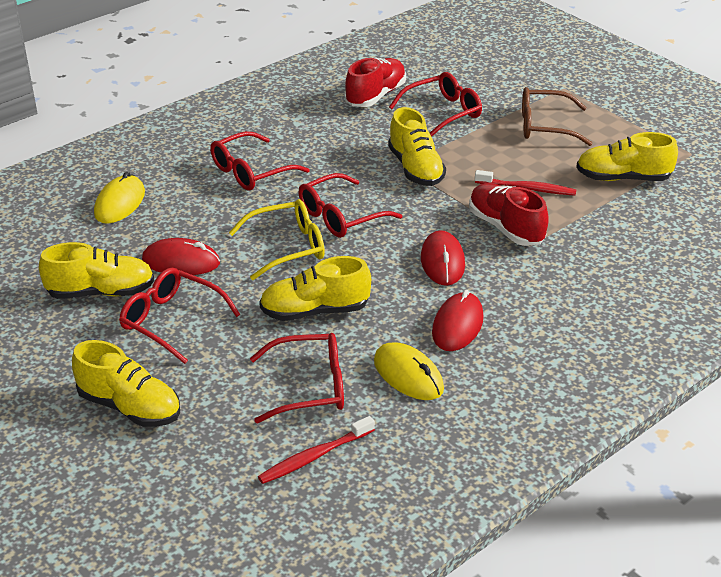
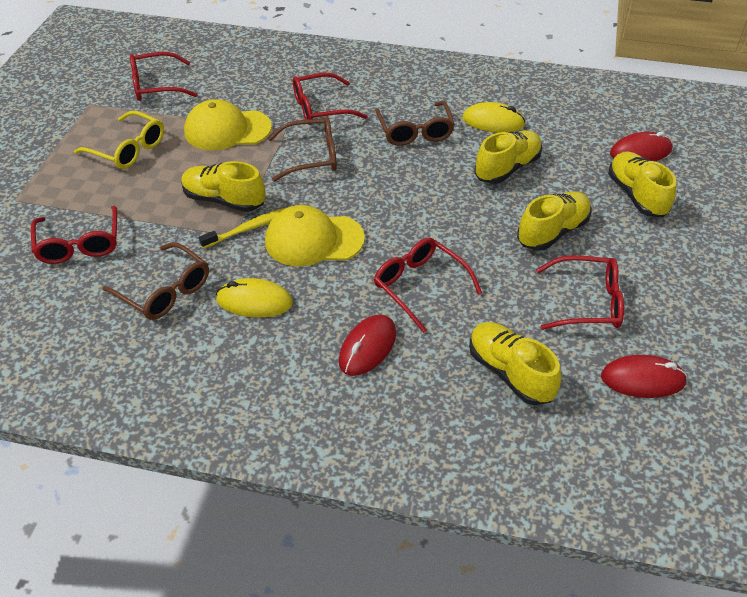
brown glasses: [522,87,592,146] = 1 -> [102,242,209,320] [267,117,337,182] [375,101,455,146] = 3
red shoe: [345,58,406,107] [469,183,549,246] = 2 -> none = 0
red toothbrush: [258,416,375,484] [475,170,577,196] = 2 -> none = 0
yellow cap: none = 0 -> [184,99,272,150] [265,205,365,267] = 2
yellow toothbrush: none = 0 -> [199,207,288,249] = 1

